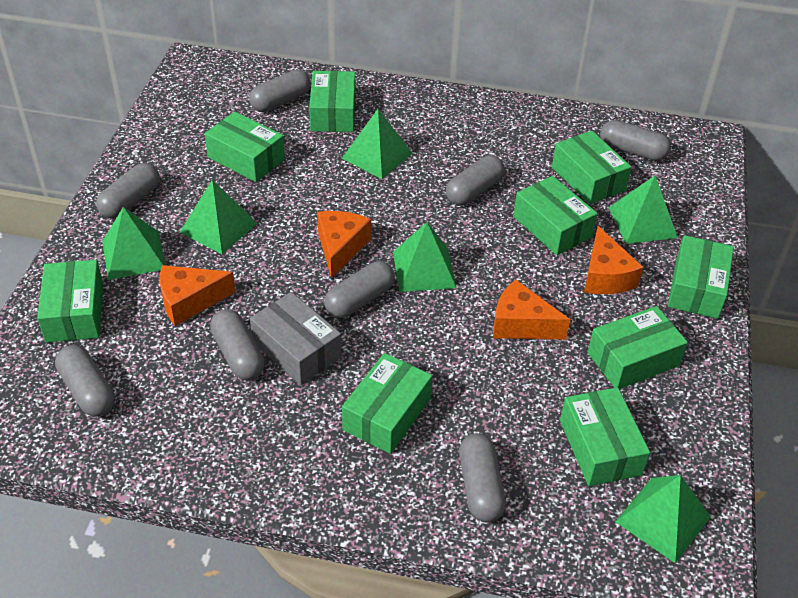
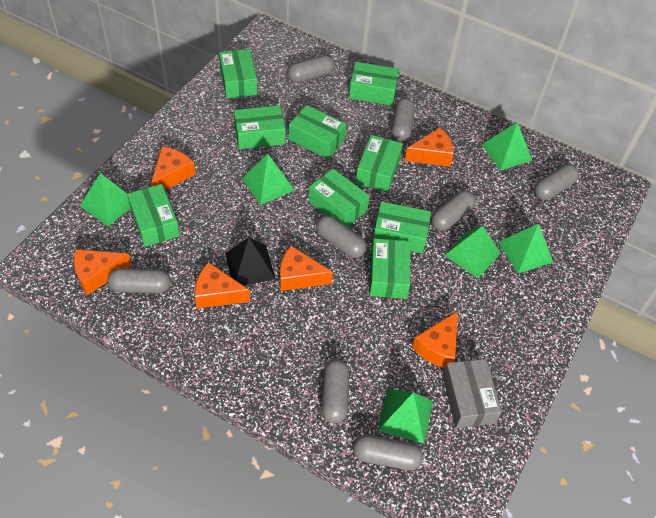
black pyramid: none = 0 -> [225,238,276,286] = 1
orange cheese: [160,265,235,326] [317,211,371,279] [493,280,570,339] [584,226,644,294] = 4 -> [74,249,132,295] [151,147,196,190] [195,262,250,309] [280,246,333,291] [404,128,454,167] [412,311,458,368] = 6

